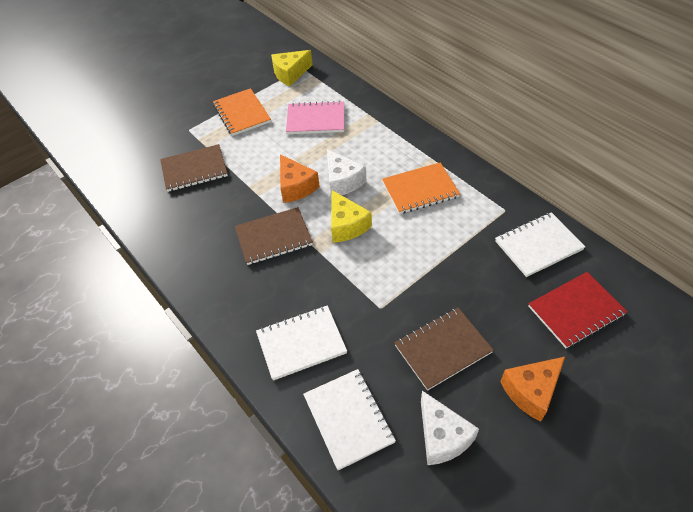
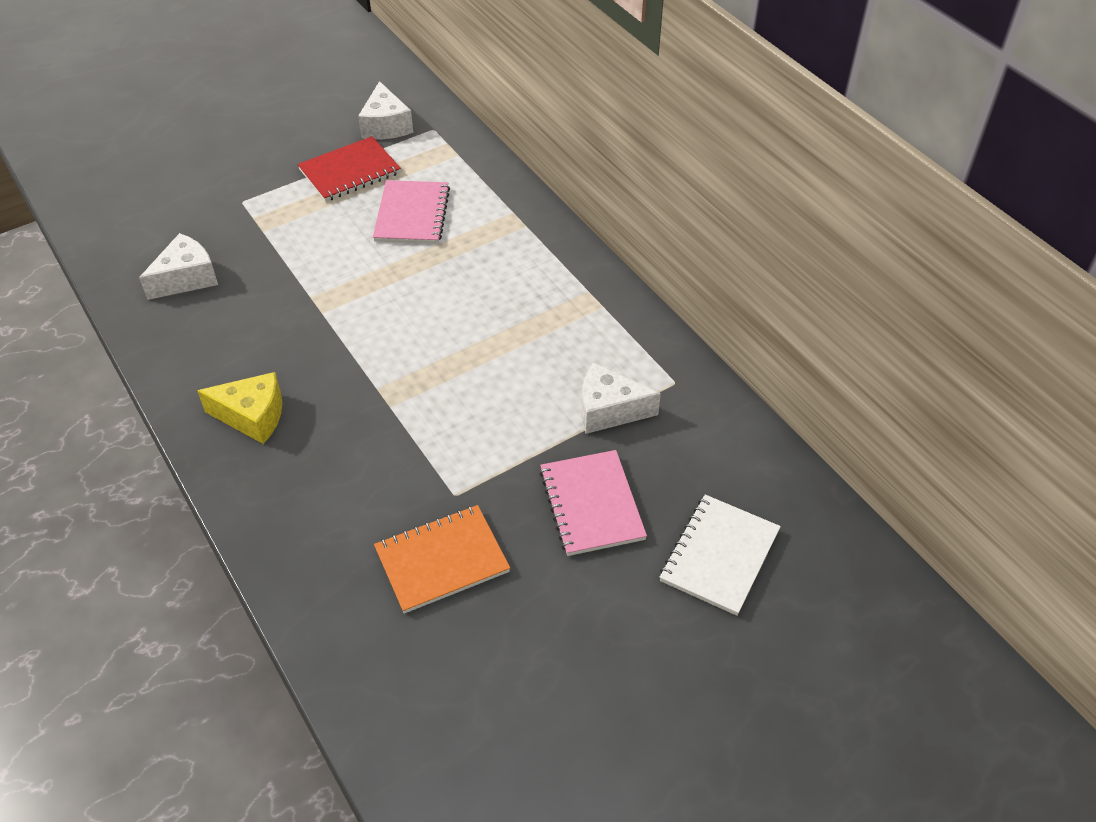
brown notebook: [160,144,228,192] [235,207,313,265] [395,308,494,391] = 3 -> none = 0
orange cheese: [280,154,320,203] [500,357,565,422] = 2 -> none = 0
orange notebook: [213,88,271,136] [382,162,460,214] = 2 -> [374,505,510,614] = 1
pink notebook: [286,101,344,134] = 1 -> [373,180,450,244] [540,450,647,556] = 2
white cheese: [327,149,366,197] [421,391,479,465] = 2 -> [139,233,218,300] [358,81,413,140] [582,362,661,434] = 3
white notebook: [256,305,347,381] [303,369,396,470] [495,212,585,277] = 3 -> [659,495,781,616] = 1
yellow cheese: [271,50,313,86] [331,190,372,243] = 2 -> [197,372,282,444] = 1

